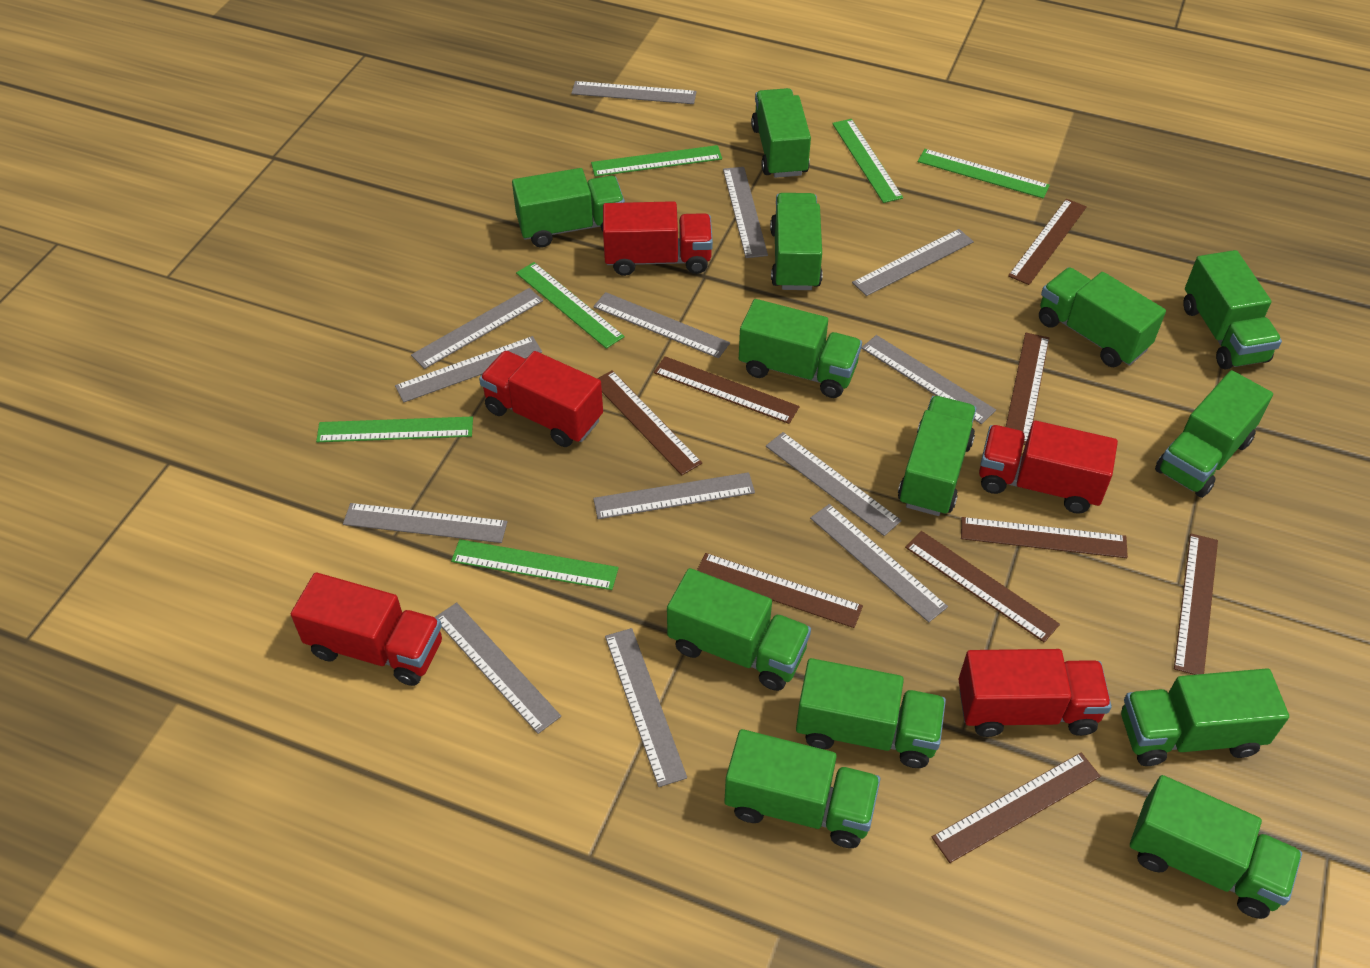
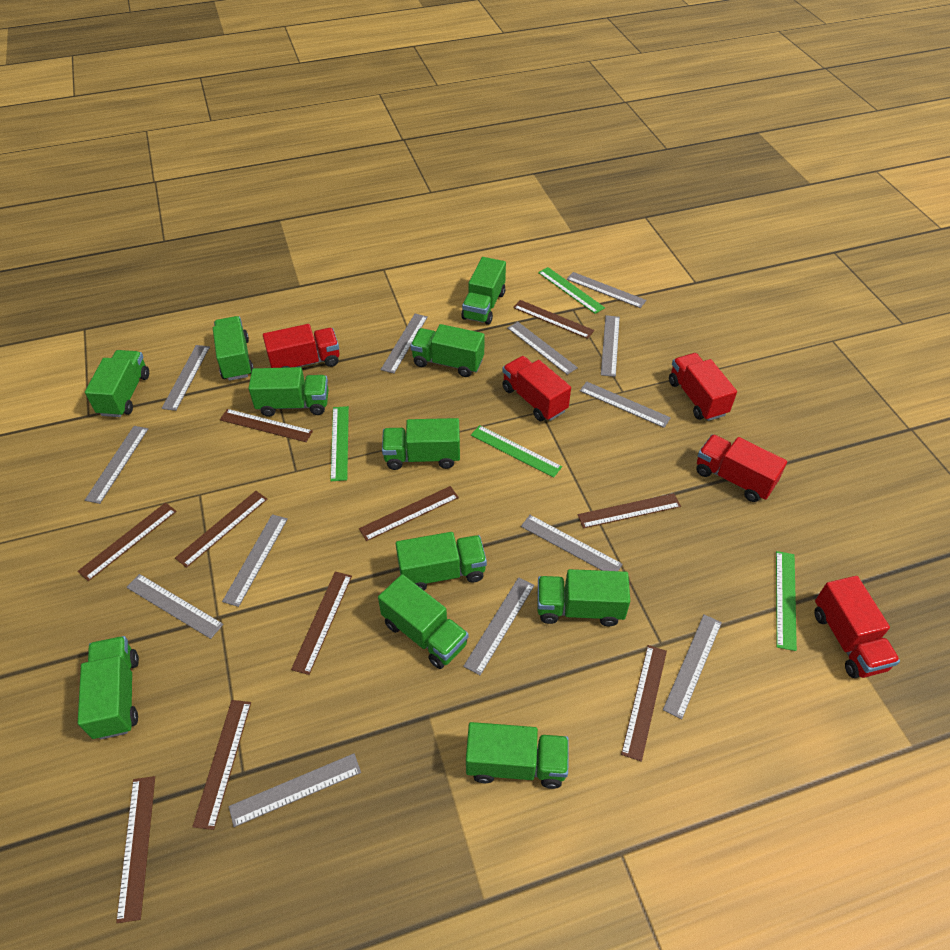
brown ruler: [597,370,702,475] [654,356,800,424] [697,553,863,628] [905,531,1060,642] [932,752,1101,863] [961,517,1128,558] [1006,333,1049,445] [1008,199,1087,285] [1174,534,1218,675] = 9 -> [77,502,177,581] [116,776,155,923] [175,491,267,568] [192,700,251,830] [220,409,313,442] [291,572,352,675] [359,486,459,541] [513,300,594,339] [578,493,681,528] [621,645,667,762] = 10
green ruler: [316,417,473,442] [451,539,619,590] [516,262,624,349] [591,145,722,177] [832,119,903,203] [918,149,1050,198] = 6 -> [330,406,349,481] [471,425,562,478] [538,267,605,314] [776,551,797,651] = 4
green truck: [512,168,625,247] [667,568,811,691] [724,729,880,848] [739,299,862,398] [751,88,811,178] [770,193,823,290] [796,658,946,768] [898,396,977,516] [1039,267,1166,367] [1121,668,1289,766] [1130,775,1302,919] [1155,370,1273,498] [1183,250,1282,369] = 13 -> [78,636,139,739] [85,350,149,417] [213,316,254,381] [248,367,329,417] [378,574,468,669] [382,418,460,470] [396,532,487,590] [410,324,485,377] [461,257,506,325] [466,722,569,789] [537,569,630,626] = 11

